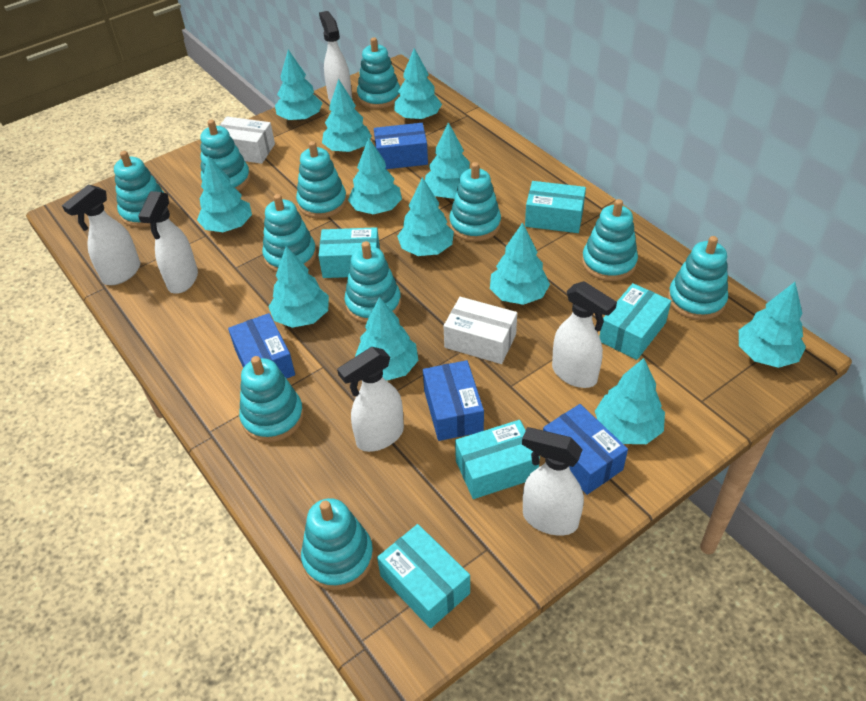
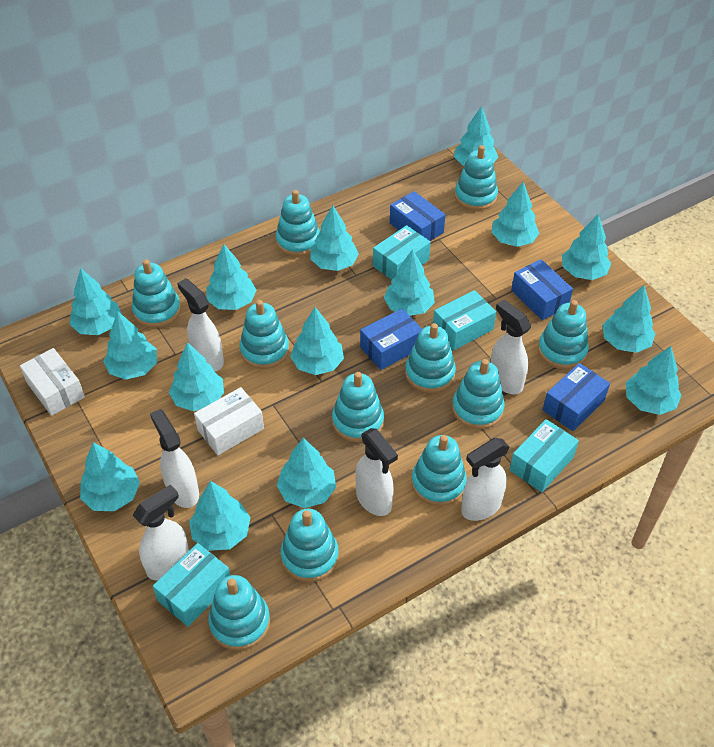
turquoise box: [319,227,380,278] [377,524,470,629] [455,420,540,499] [525,181,586,233] [599,283,671,360] = 5 -> [153,543,230,627] [373,225,431,280] [433,290,496,350] [510,419,579,492] = 4
turquoise tree: [197,156,252,232] [269,246,329,328] [275,50,322,121] [322,79,372,152] [348,137,402,214] [355,297,419,381] [394,48,442,120] [397,177,454,256] [425,122,470,199] [490,222,550,305] [595,358,665,444] [739,282,806,368] = 12 -> [70,268,122,335] [80,442,140,511] [103,311,157,380] [169,342,224,411] [189,481,251,551] [206,244,257,310] [277,438,336,508] [290,307,344,375] [310,206,359,271] [384,249,435,316] [454,106,498,166] [491,182,539,247] [562,214,611,280] [602,285,655,353] [626,346,682,415] = 15

